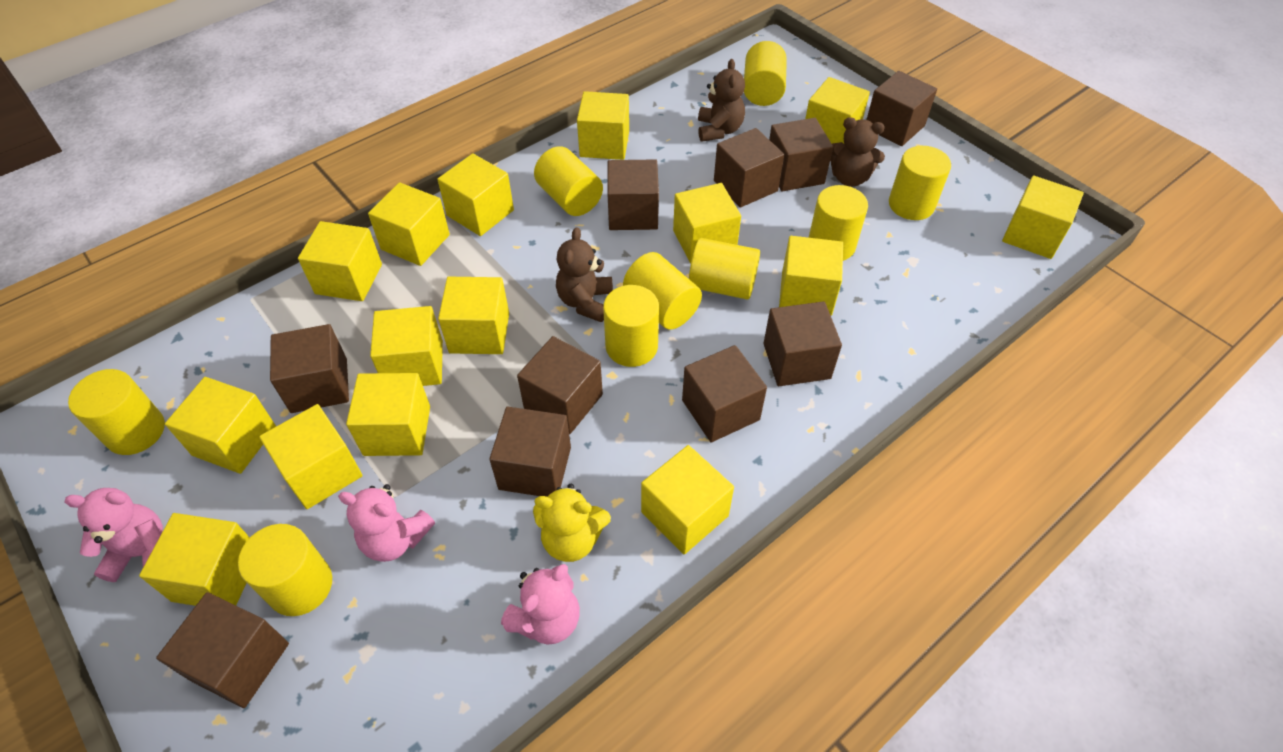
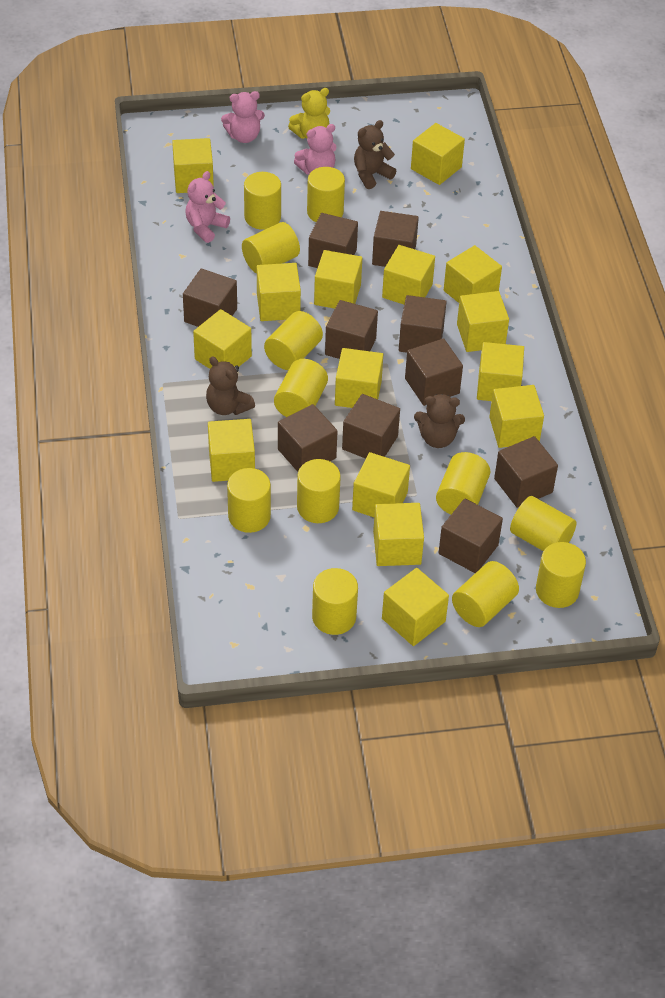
yellow cylinder: [68,369,165,455] [238,524,332,616] [534,146,603,216] [603,285,659,367] [623,252,702,330] [689,238,760,300] [744,41,787,106] [809,185,868,261] [889,146,951,220] = 9 -> [227,468,271,533] [242,222,300,274] [244,172,281,230] [264,311,323,370] [274,359,328,417] [297,459,341,523] [307,167,345,222] [312,568,358,635] [436,452,490,514] [452,561,519,627] [510,496,576,551] [536,542,586,608] = 12

